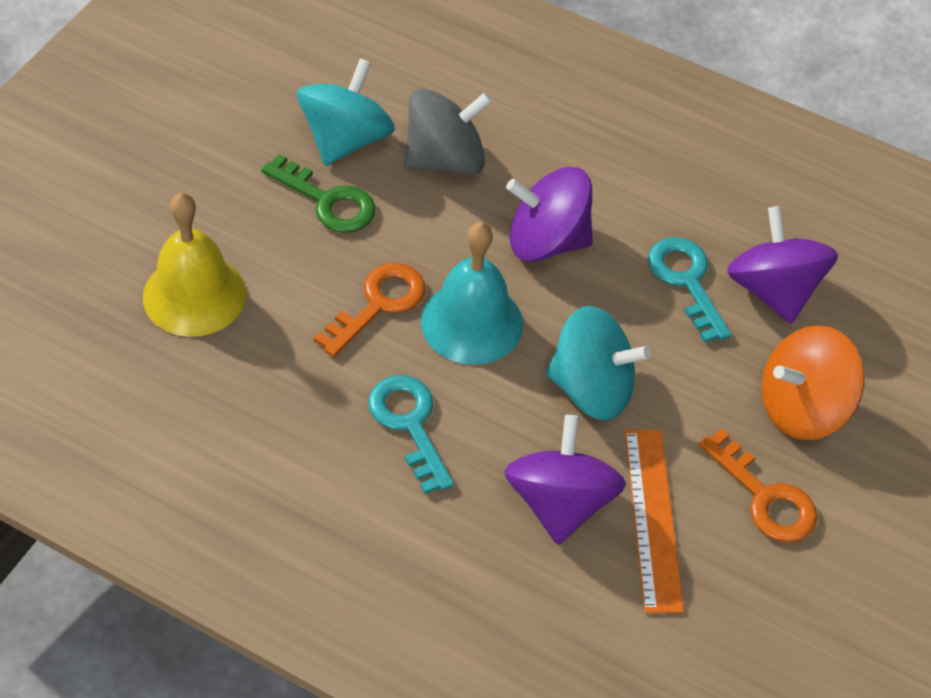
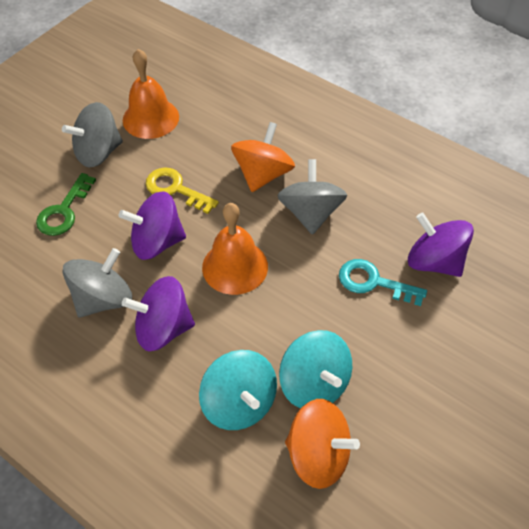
grey spinning top: [404,88,492,175] = 1 -> [62,102,123,168] [62,248,132,317] [277,159,347,235] = 3
orange bell: none = 0 -> [123,49,179,139] [202,203,268,295] = 2
orange key: [314,263,426,357] [699,429,818,542] = 2 -> none = 0
orange ruler: [625,430,684,613] = 1 -> none = 0
orange spinning top: [762,325,864,440] = 1 -> [231,122,295,192] [285,399,360,489] = 2
turquoise bell: [421,222,523,365] = 1 -> none = 0
turquoise key: [368,375,454,494] [648,237,731,343] = 2 -> [339,259,427,306] = 1
yellow bell: [143,193,246,337] = 1 -> none = 0
yellow key: none = 0 -> [146,167,219,214] = 1

